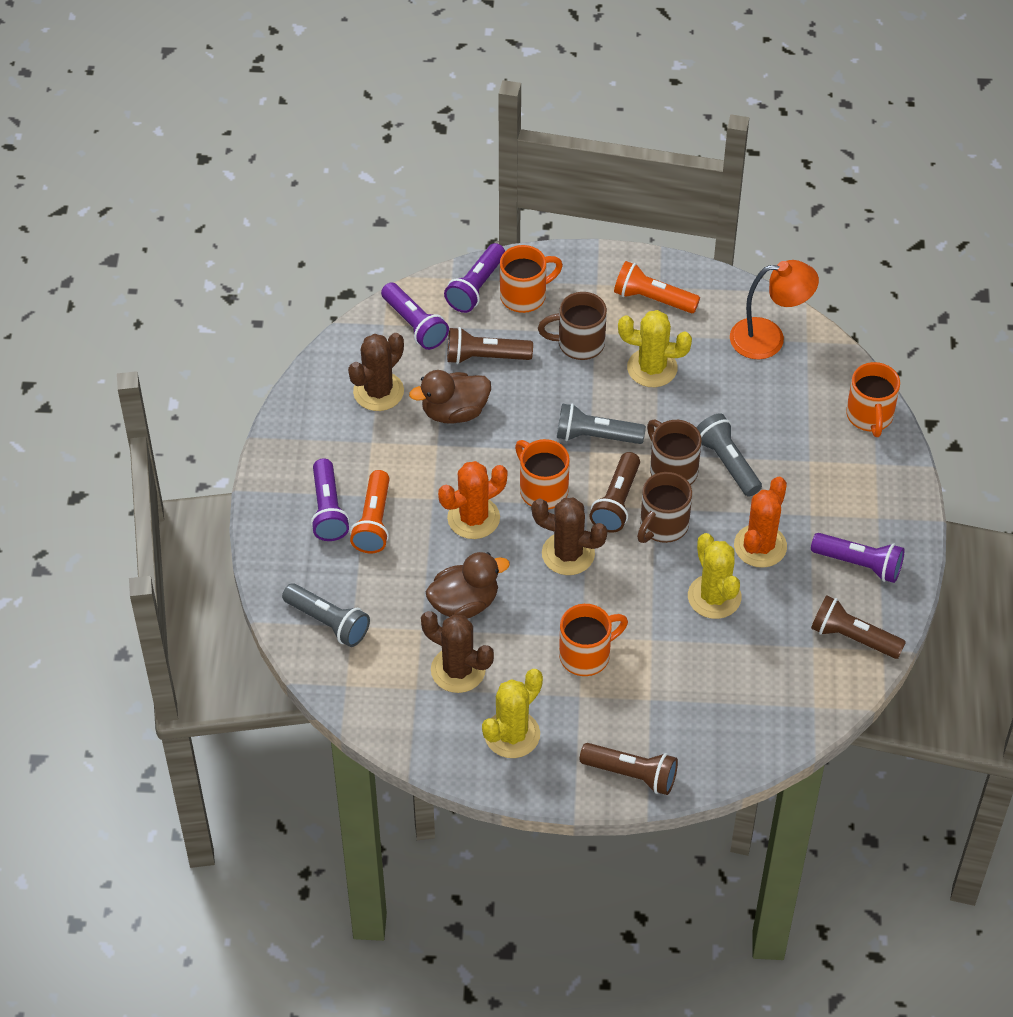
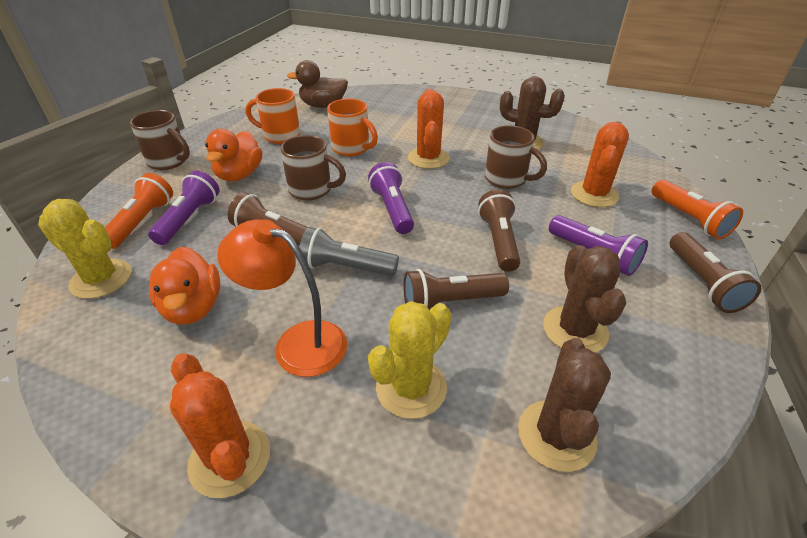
brown duck: [409,370,491,424] [426,552,510,619] = 2 -> [287,60,348,108] = 1
grey flashlight: [282,583,370,647] [557,404,646,444] [696,413,762,496] = 3 -> [299,227,399,276] = 1
orange cactus: [438,461,507,539] [734,477,787,568] = 2 -> [170,353,270,498] [408,89,450,169] [571,122,629,207] = 3
orange duck: none = 0 -> [149,247,220,324] [205,129,263,181] = 2
orange mug: [500,245,563,313] [515,439,570,509] [559,604,628,676] [846,362,900,437] = 4 -> [246,88,300,144] [327,98,378,156] = 2
purple flashlight: [311,459,350,541] [381,283,449,350] [444,243,505,313] [811,533,905,583] = 4 -> [148,171,219,245] [368,162,414,234] [549,215,648,276] = 3
yellow cactus: [482,669,543,758] [618,310,692,387] [688,533,741,619] = 3 -> [38,199,132,299] [368,301,452,419] = 2

